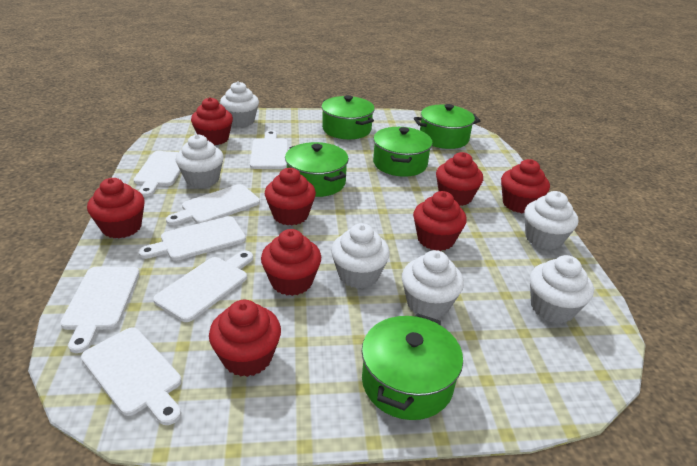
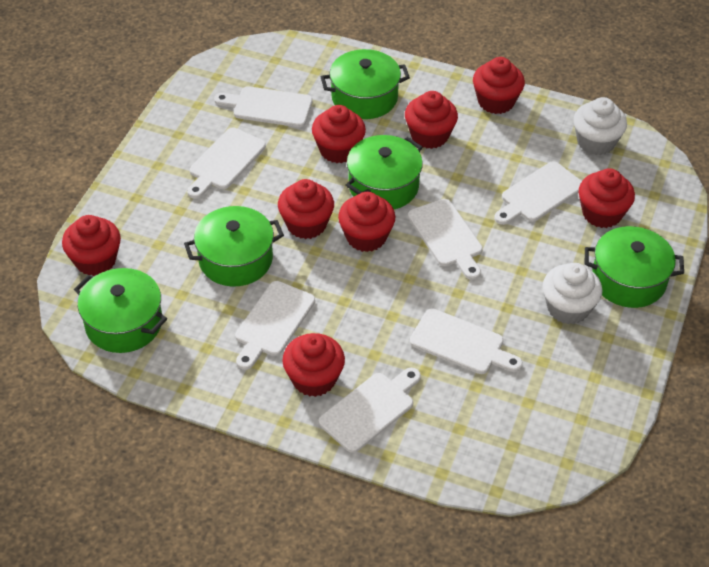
white cupcake: [176,134,224,188] [220,81,259,127] [331,223,390,288] [402,250,464,319] [524,191,578,250] [530,255,594,323] = 6 -> [543,263,602,324] [573,97,627,155] = 2

